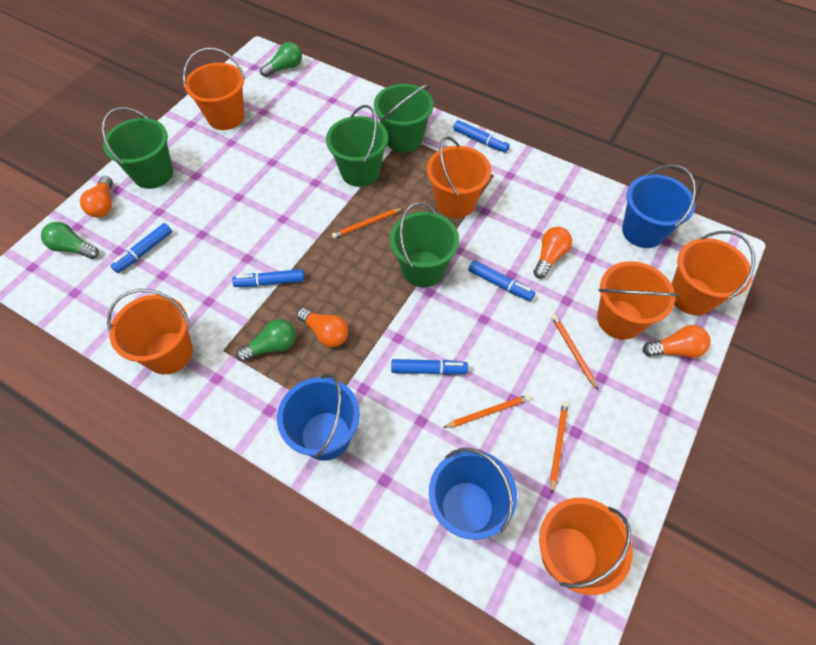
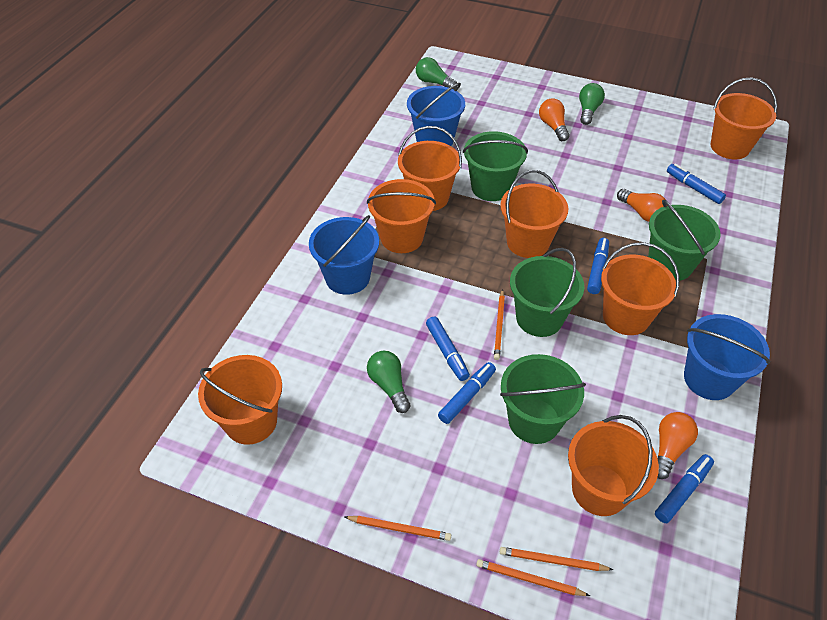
orange bucket: [107,289,193,374] [183,48,245,130] [427,136,491,218] [539,498,633,595] [597,261,679,340] [672,231,755,315] = 6 -> [198,355,282,445] [367,179,436,253] [398,126,462,211] [500,170,568,258] [568,415,659,516] [601,242,679,335] [711,77,777,159] = 7
orange light bulb: [80,176,113,217] [297,308,348,347] [534,227,572,278] [643,325,710,358] = 4 -> [539,98,569,141] [617,189,666,222] [657,412,698,479] = 3

